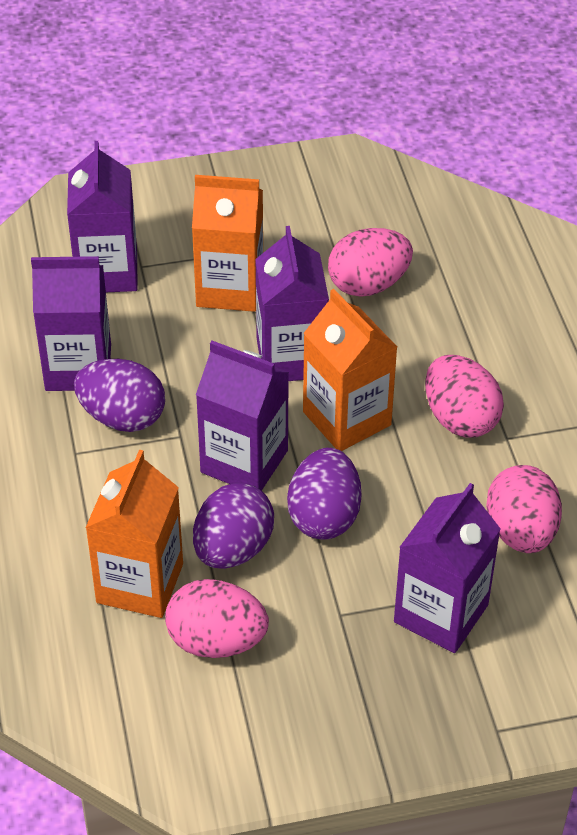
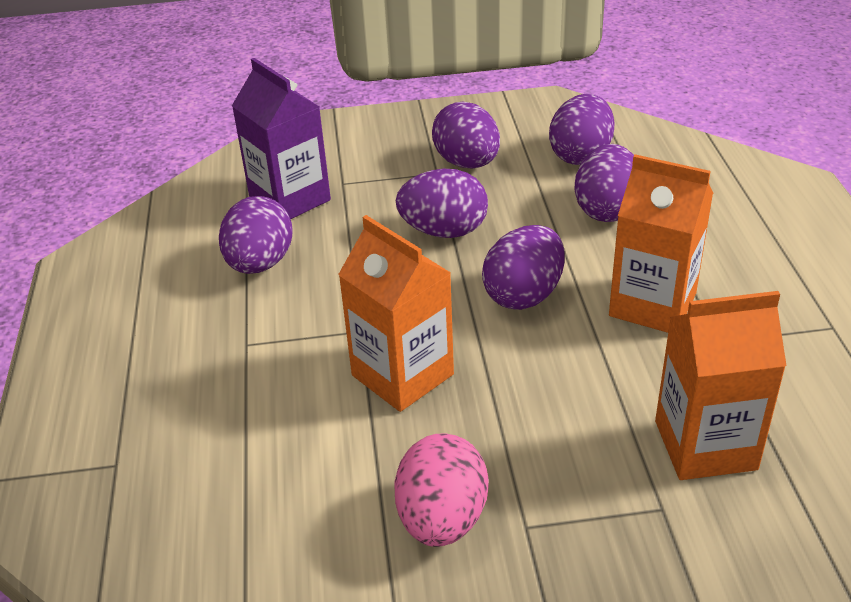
pink egg: [165,579,269,658] [328,228,413,297] [425,355,504,438] [486,465,562,553] = 4 -> [394,433,488,547] = 1
purple carton: [31,256,111,391] [67,141,138,292] [196,341,289,491] [255,226,329,381] [394,483,501,653] = 5 -> [232,58,331,219] = 1
purple egg: [74,359,165,432] [193,483,274,569] [287,448,361,540] = 3 -> [219,196,293,274] [396,169,488,238] [432,101,500,169] [482,225,565,310] [549,94,615,165] [574,144,634,222] = 6

